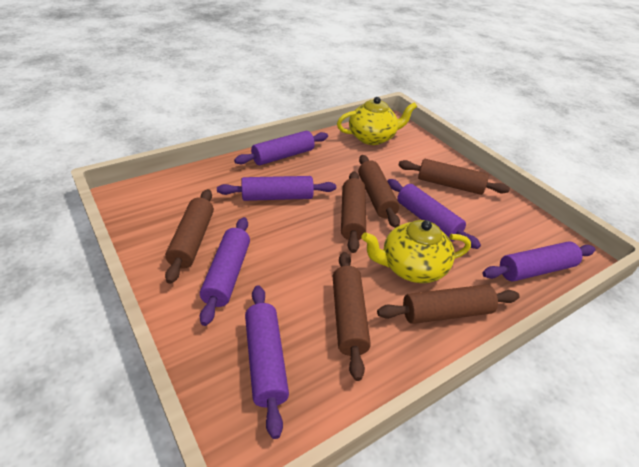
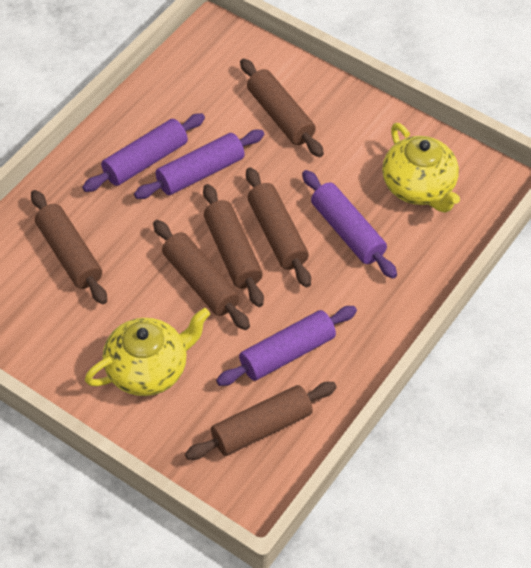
purple rolling pin: [200,217,250,326] [217,176,336,201] [234,131,328,165] [245,285,289,439] [387,179,481,249] [482,241,596,282] = 6 -> [82,113,205,192] [134,130,264,199] [216,306,357,386] [302,170,397,279] = 4

